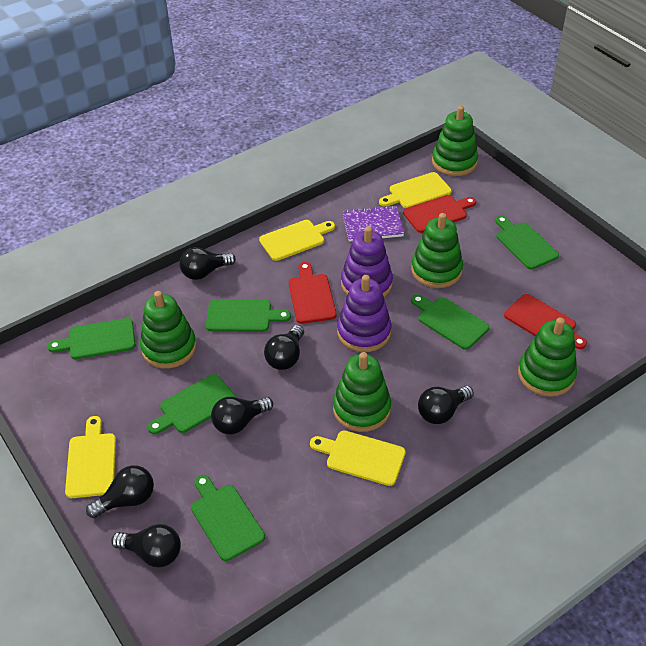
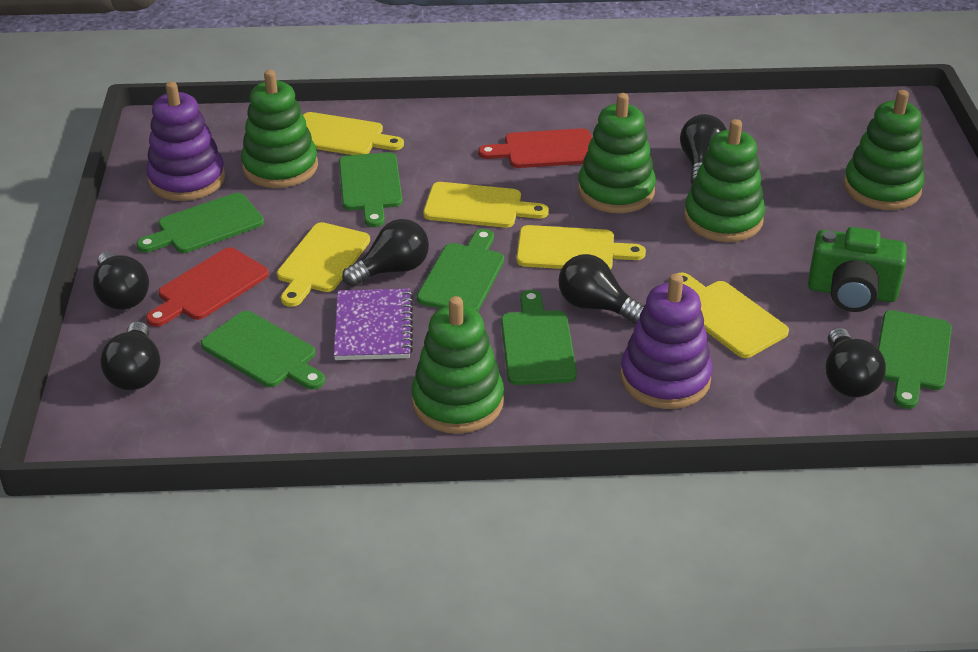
green camera: none = 0 -> [808,227,907,312] = 1
red cutting board: [289,262,337,324] [403,195,476,233] [504,294,587,349] = 3 -> [146,247,269,327] [478,128,592,168] = 2
yellow cutting board: [65,416,116,498] [259,220,335,261] [310,430,406,486] [379,172,452,208] = 4 -> [277,222,370,307] [303,112,404,155] [423,182,549,228] [516,225,646,269] [677,273,789,358] = 5

